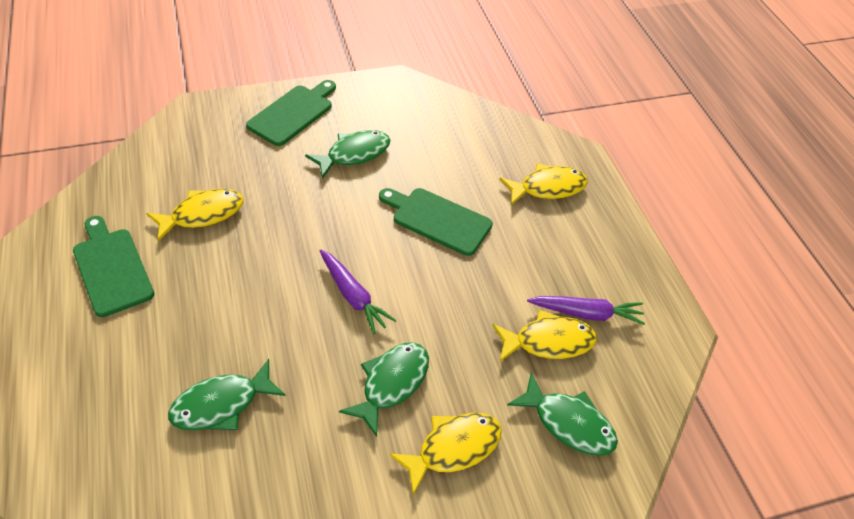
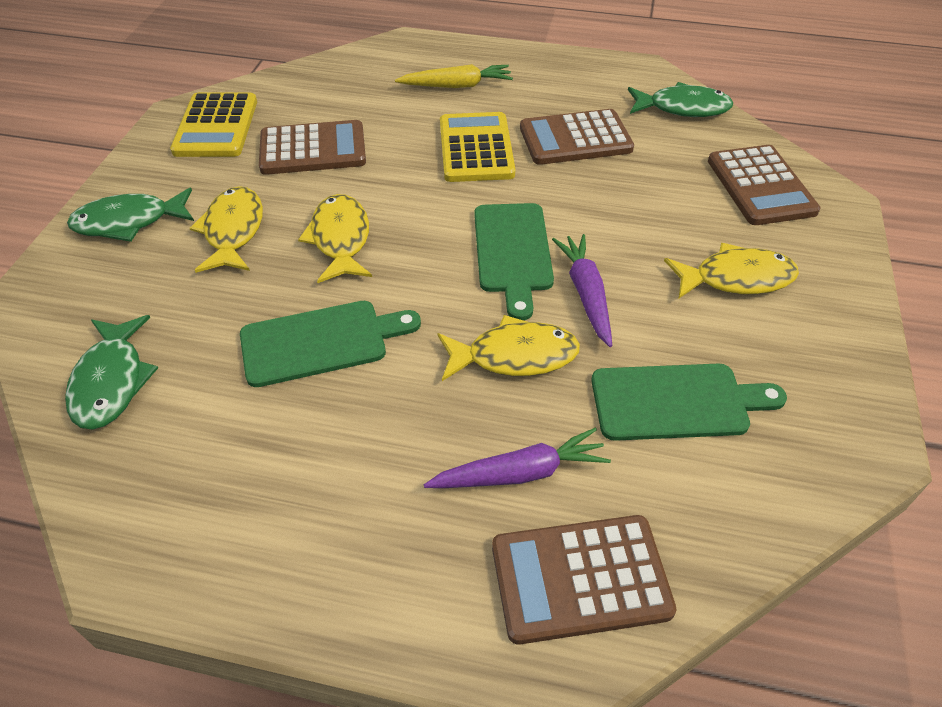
brown calculator: none = 0 -> [259,120,366,175] [492,515,676,645] [520,109,634,165] [708,145,821,225] = 4
green fish: [168,359,286,430] [305,130,390,179] [339,342,429,437] [507,373,618,456] = 4 -> [65,315,158,429] [67,188,194,242] [628,82,733,117] = 3
yellow calculator: none = 0 -> [170,93,257,157] [440,112,515,182] = 2
yellow carrot: none = 0 -> [395,64,513,88] = 1

